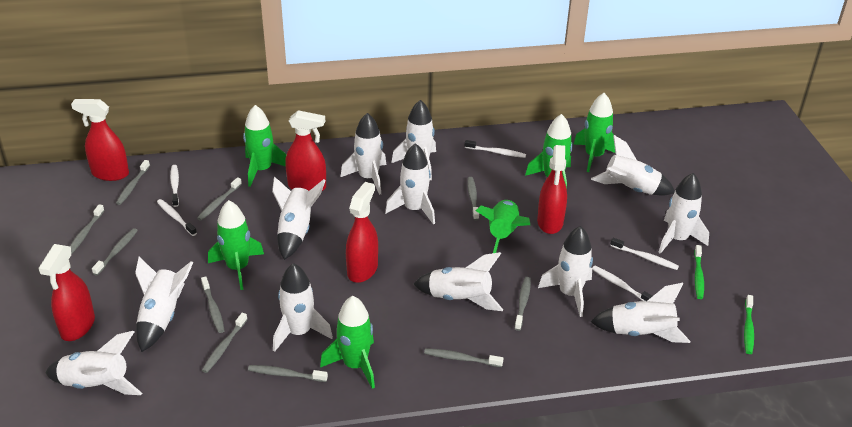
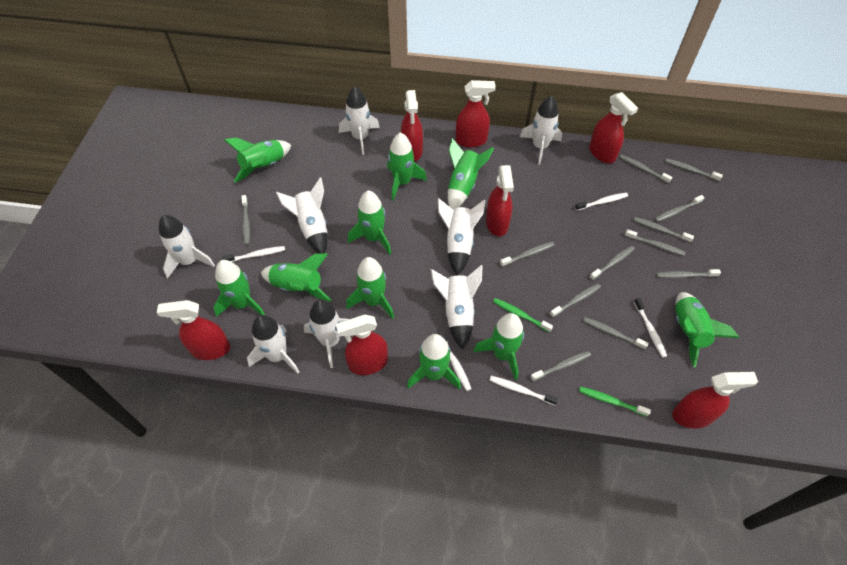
green rocket: [208,200,264,290] [243,105,287,187] [320,296,375,389] [476,200,530,253] [525,114,573,189] [573,93,615,172] = 6 -> [213,260,265,317] [224,138,291,183] [261,253,331,302] [346,257,394,319] [348,191,391,255] [387,132,427,201] [407,334,461,390] [448,138,494,209] [473,313,524,380] [675,292,739,367] = 10
grey toothbrush: [70,204,104,254] [92,228,138,276] [116,160,150,205] [197,177,242,221] [201,276,225,333] [202,313,248,373] [248,365,328,382] [424,348,503,367] [467,177,479,220] [514,277,531,331] = 10 -> [242,195,250,245] [500,242,554,267] [530,351,591,381] [550,283,601,318] [583,317,649,350] [589,246,635,280] [619,155,672,184] [625,229,686,256] [633,217,694,243] [654,195,705,222] [656,269,721,278] [665,158,723,181] = 12
red spray bottle: [38,244,95,341] [71,99,129,181] [285,110,326,191] [346,182,378,283] [537,145,567,234] = 5 -> [157,300,230,360] [336,314,388,375] [401,90,423,161] [456,80,496,148] [486,165,514,237] [589,92,638,163] [672,372,758,428] = 7
white rocket: [45,331,142,395] [135,257,193,352] [272,176,326,260] [273,263,333,352] [341,113,386,195] [385,143,435,225] [391,100,436,180] [413,252,503,311] [538,226,593,317] [590,283,690,343] [591,135,675,195] [658,173,709,254] = 12 -> [159,215,215,279] [247,315,300,374] [276,177,328,254] [304,299,349,368] [339,86,380,155] [431,265,483,349] [438,198,486,275] [520,96,562,165] = 8

